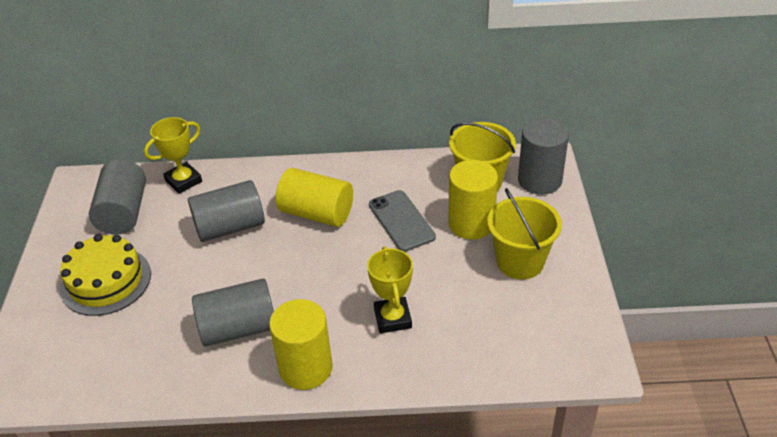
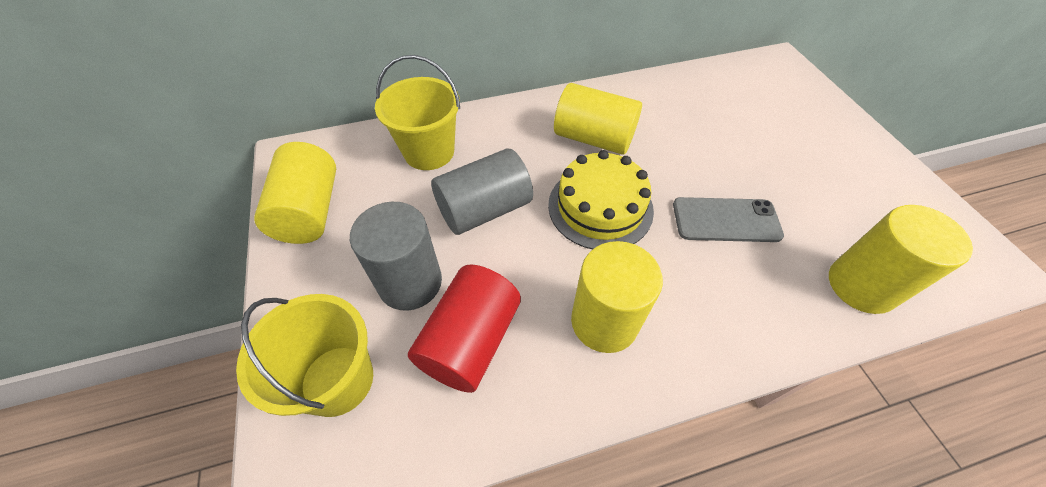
grey cylinder: [89,159,146,235] [188,180,265,242] [192,279,274,347] [518,118,569,195] = 4 -> [350,202,442,311] [431,149,533,235] = 2
red cylinder: none = 0 -> [408,264,521,393] = 1
yellow cylinder: [269,299,333,390] [276,168,353,227] [448,160,498,240] = 3 -> [254,142,336,244] [554,83,642,155] [571,241,663,353] [829,205,973,314] = 4
yellow trophy: [144,117,202,194] [367,246,413,334] = 2 -> none = 0

